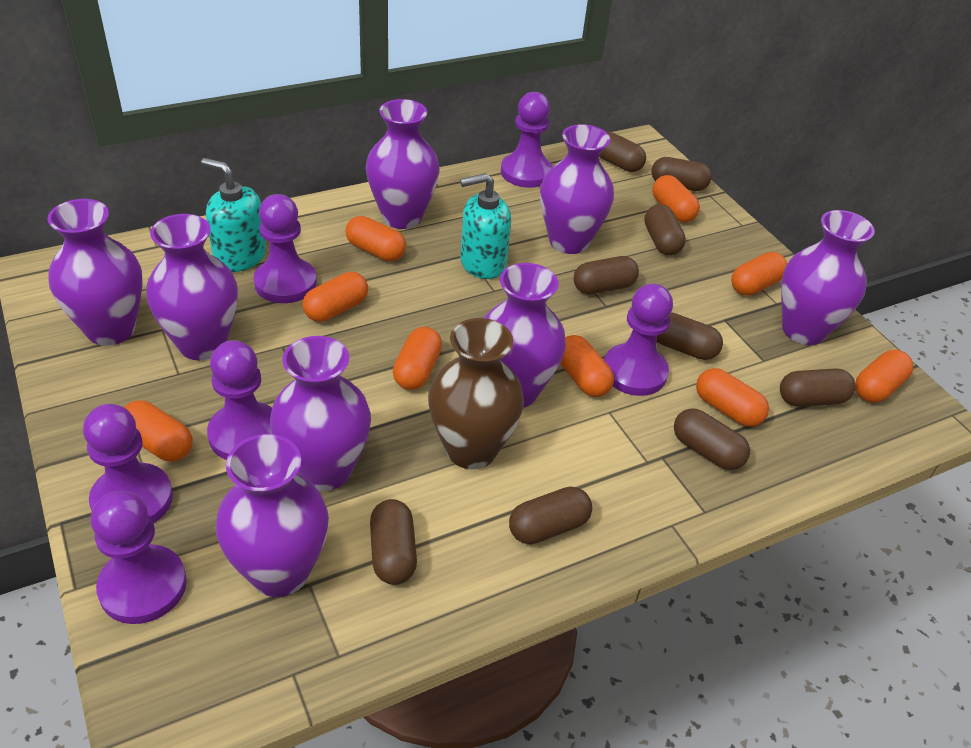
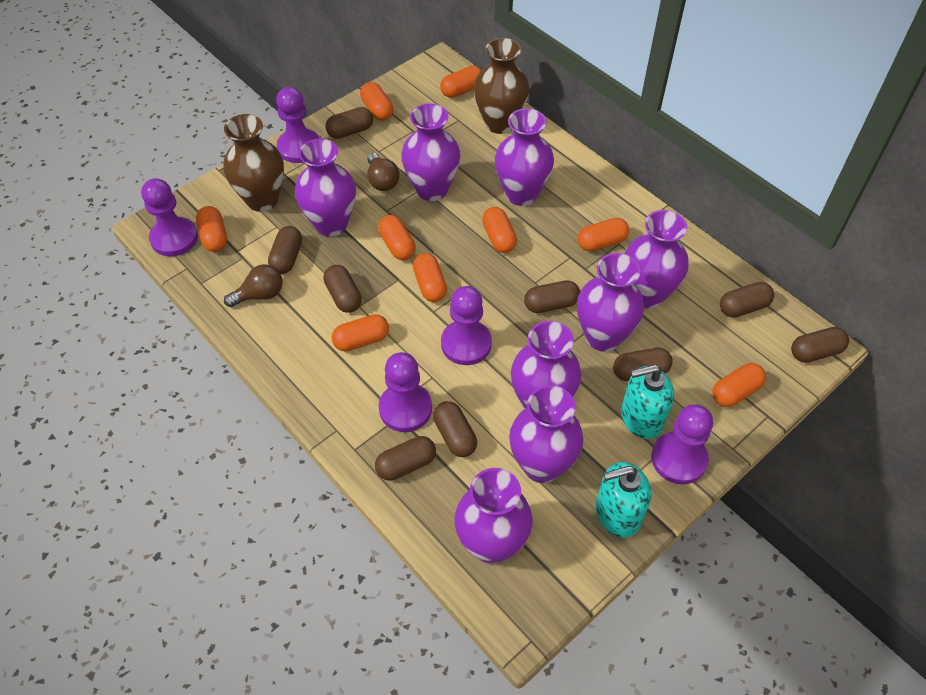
brown light bulb: none = 0 -> [224,264,283,307] [367,153,399,191] = 2
brown vase: [428,318,524,469] = 1 -> [223,114,284,212] [474,38,529,134] = 2
purple pawn: [83,404,173,523] [91,491,187,624] [207,340,272,460] [254,194,317,303] [501,92,553,188] [604,284,673,396] = 6 -> [141,178,198,256] [276,87,320,163] [379,352,432,432] [441,286,492,365] [652,404,713,484] = 5

